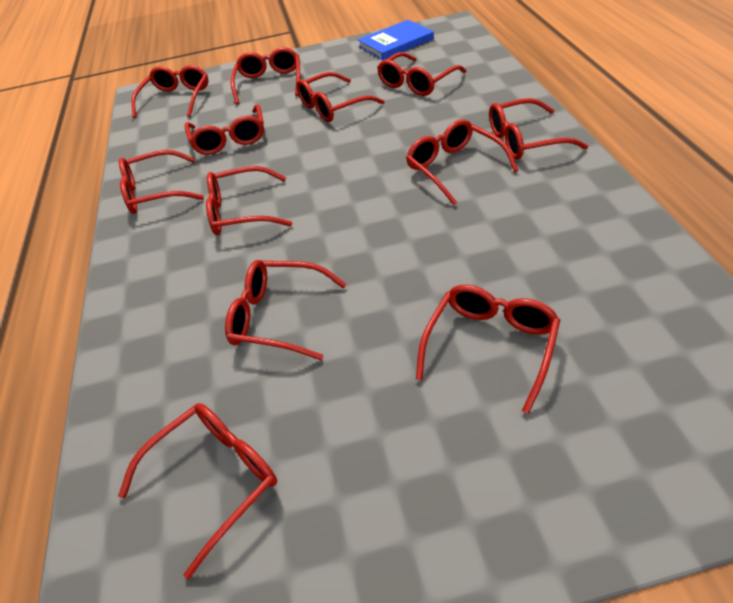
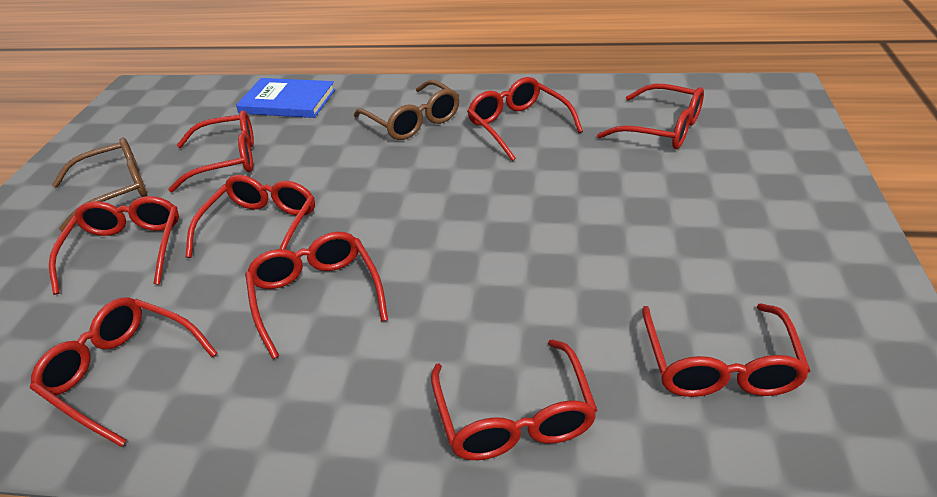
brown glasses: none = 0 -> [52,138,147,232] [354,80,460,140] = 2
red glasses: [118,403,277,579] [119,150,204,214] [132,65,209,118] [185,104,264,155] [206,166,292,235] [225,260,346,360] [230,47,300,104] [296,72,385,122] [377,52,467,96] [406,119,519,205] [416,285,560,414] [489,98,588,160] = 12 -> [30,297,218,447] [49,196,179,295] [168,110,254,193] [185,175,315,258] [245,232,388,359] [431,339,597,460] [467,77,583,161] [597,83,704,149] [642,304,810,397] = 9

